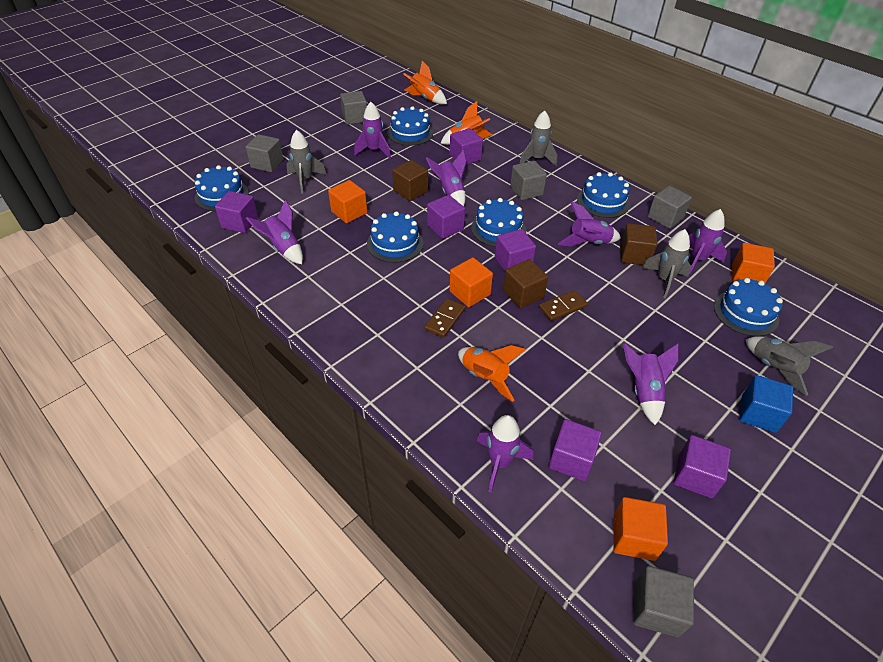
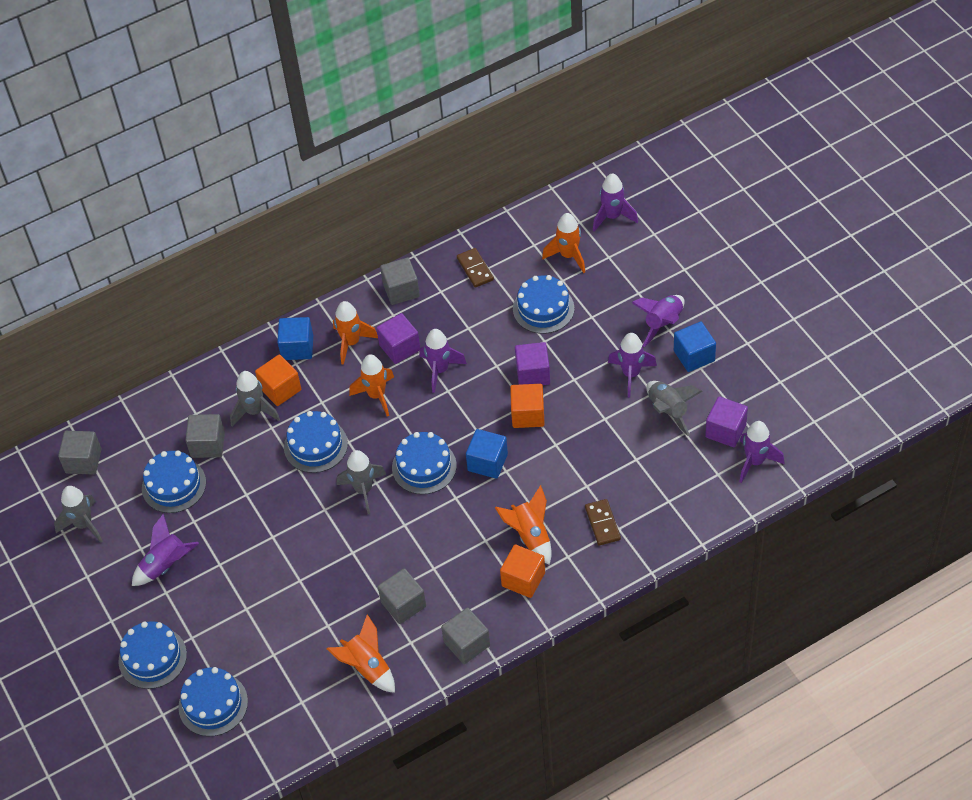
blue cube: [739,375,793,433] = 1 -> [277,317,313,360] [466,429,508,479] [674,322,716,372] = 3
brown cube: [392,160,428,201] [503,259,548,308] [620,223,657,265] = 3 -> none = 0
orange cube: [328,180,367,223] [450,257,493,307] [613,497,668,561] [732,243,775,283] = 4 -> [255,354,301,406] [500,544,545,598] [510,384,545,428] = 3
orange rocket: [403,61,447,104] [440,101,493,145] [458,345,526,402] = 3 -> [327,614,395,693] [333,301,378,365] [349,354,394,416] [495,485,552,565] [542,213,585,273] = 5
purple cube: [215,191,258,233] [427,195,465,239] [450,128,483,165] [495,229,536,271] [549,419,602,481] [674,435,731,498] = 6 -> [376,313,420,364] [515,342,550,385] [705,396,748,447] = 3
purple rocket: [246,200,303,264] [354,102,391,159] [426,150,467,206] [477,415,533,492] [558,201,621,246] [623,344,679,425] [689,209,727,274] = 7 -> [132,514,199,586] [420,329,467,393] [593,173,638,232] [608,333,657,398] [632,295,685,347] [739,421,784,483] = 6

